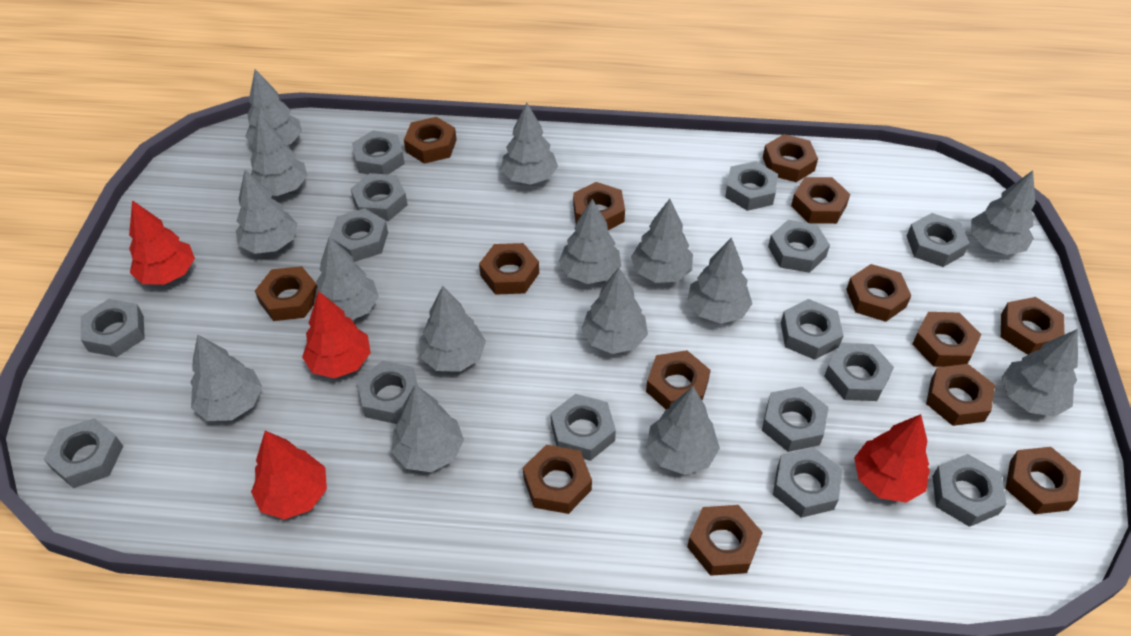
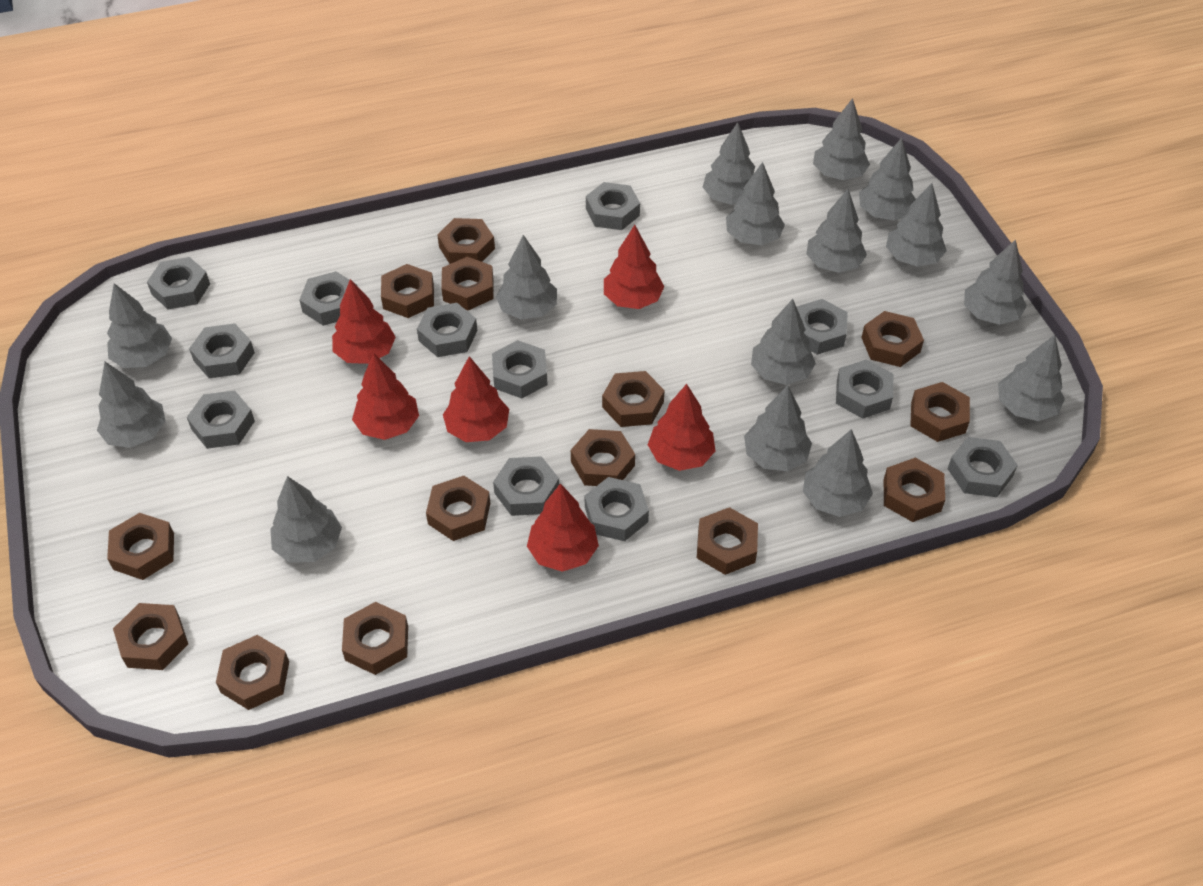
grey nut: [44,418,123,488] [81,299,145,357] [330,208,388,262] [351,173,408,221] [352,130,405,175] [357,361,418,424] [551,394,616,461] [725,161,778,211] [762,387,829,452] [768,220,830,273] [773,447,842,518] [781,299,844,360] [824,343,894,401] [907,213,970,267] [932,454,1007,527] = 15 -> [147,257,210,309] [187,391,255,449] [189,324,255,378] [299,271,357,326] [417,303,477,357] [492,340,548,399] [493,456,559,516] [585,477,649,541] [586,182,640,230] [797,299,848,355] [836,359,893,419] [948,437,1018,497] = 12
red tree: [129,200,195,285] [251,431,327,520] [302,291,371,378] [854,414,930,503] = 4 -> [332,279,396,364] [352,353,419,440] [443,356,509,442] [527,483,599,572] [604,225,664,309] [648,384,716,471] = 6

